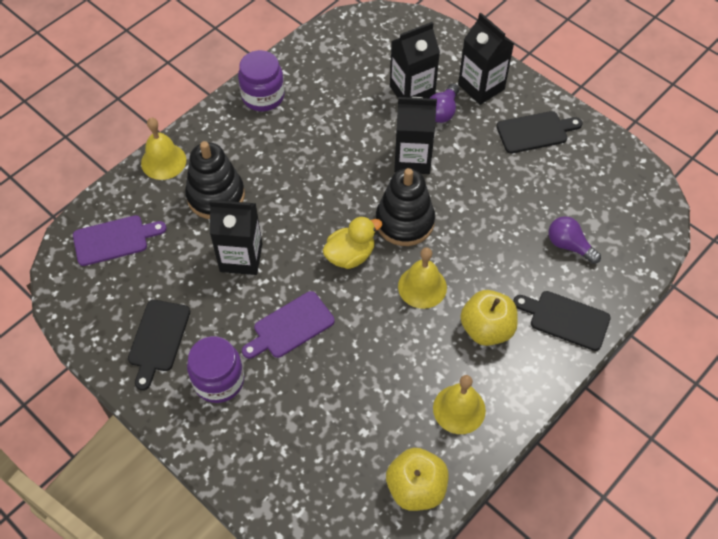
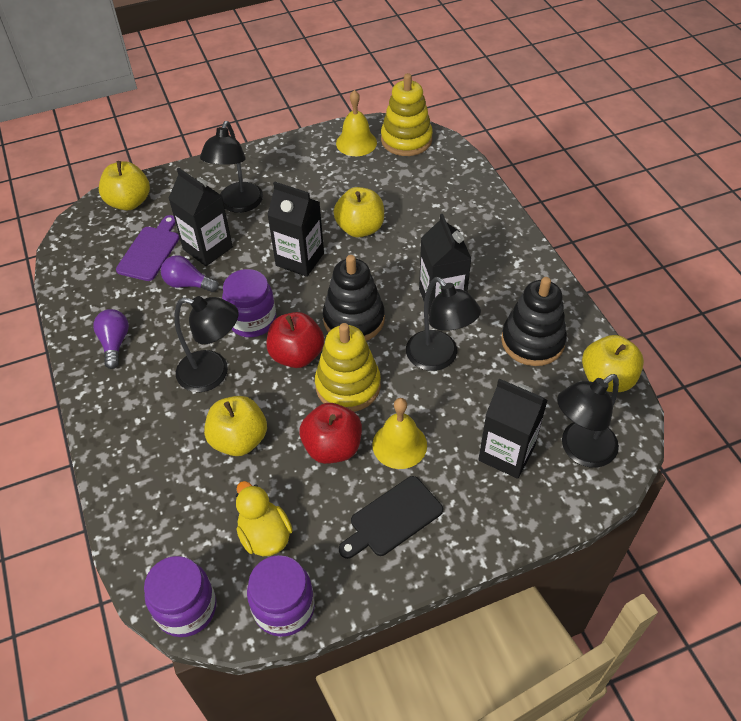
black cutting board: [128,300,190,390] [496,111,583,154] [513,291,611,351] = 3 -> [339,476,443,559] = 1
black lamp: none = 0 -> [174,296,239,392] [200,121,263,213] [406,277,481,371] [557,374,619,468] = 4
purple cutting board: [73,215,166,266] [242,291,335,359] = 2 -> [116,215,179,281] = 1
purple jar: [187,336,244,403] [238,50,285,111] = 2 -> [144,556,216,637] [222,269,276,337] [247,555,315,637] = 3
red apple: none = 0 -> [267,312,324,368] [300,403,362,464] = 2
yellow apple: [386,448,448,511] [460,290,518,346] = 2 -> [99,161,150,210] [204,396,267,456] [333,187,384,238] [582,335,644,392] = 4
yellow bell: [141,118,186,180] [398,247,447,309] [433,375,486,434] = 3 -> [336,90,377,156] [372,398,427,469] = 2
yellow stacking toy: none = 0 -> [315,323,381,412] [381,73,433,156] = 2

